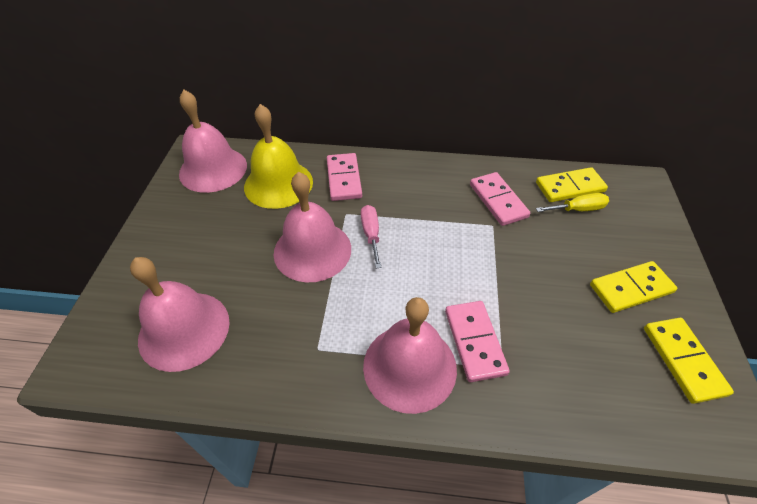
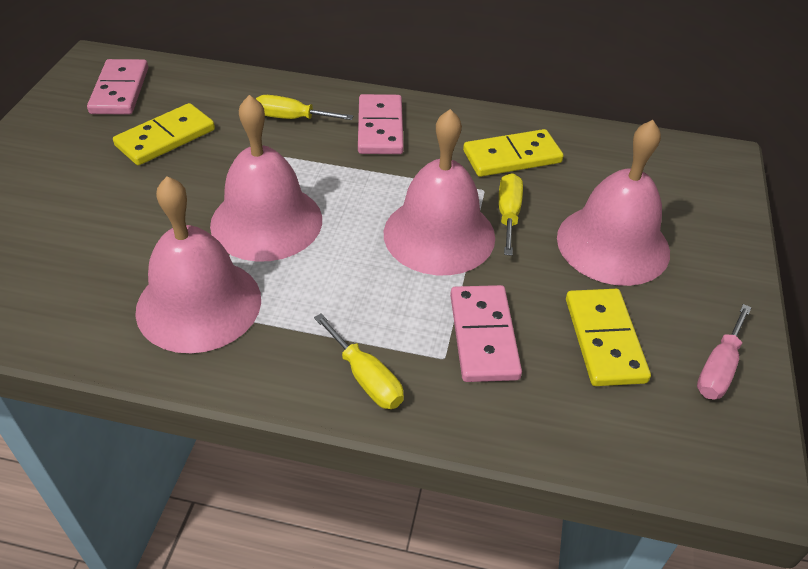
yellow bell: [244,104,313,209] = 1 -> none = 0
yellow screwdriver: [536,193,609,212] = 1 -> [256,95,353,120] [314,314,404,409] [499,173,523,256] = 3

